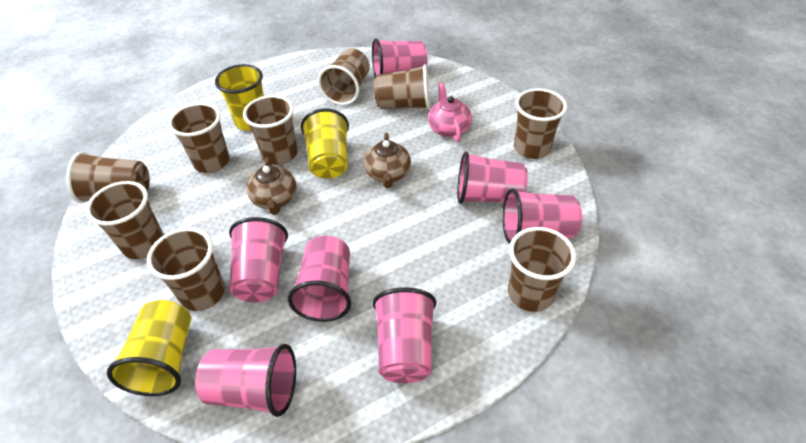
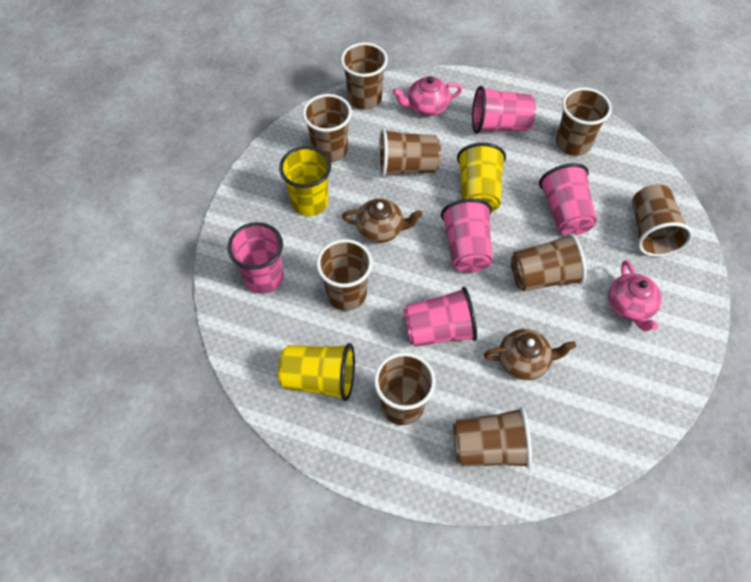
pink cup: [195,344,296,417] [229,217,288,302] [288,236,351,322] [372,38,427,78] [373,287,436,383] [457,151,528,204] [502,188,582,244] = 7 -> [227,222,283,294] [403,287,477,347] [441,198,493,273] [472,86,536,134] [539,163,597,236] = 5
pink teapot: [428,82,472,142] = 1 -> [393,76,462,116] [609,260,662,331] = 2

